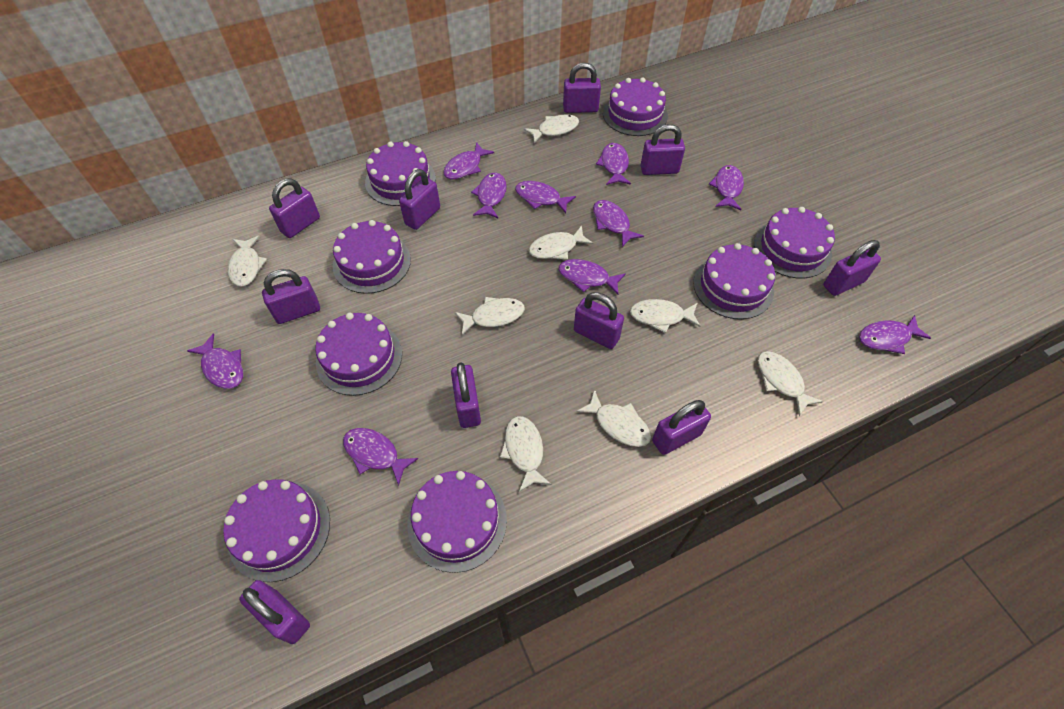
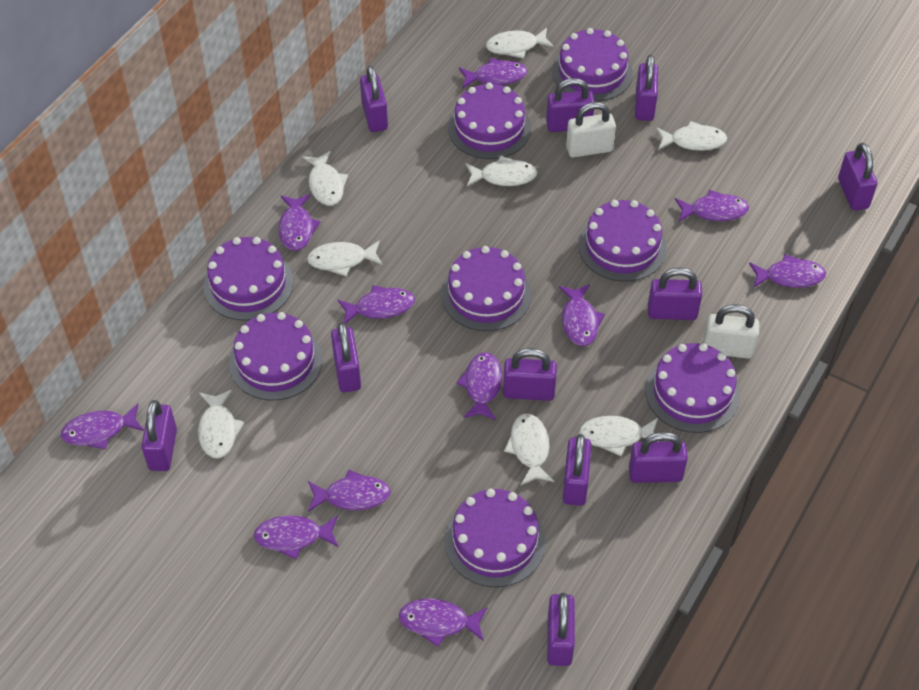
purple fish: [187,334,243,389] [343,428,419,485] [443,142,494,180] [471,173,507,218] [515,181,576,213] [559,259,626,294] [593,200,644,247] [596,143,631,185] [709,165,744,210] [859,315,931,354] = 10 -> [61,404,144,449] [254,516,338,559] [278,194,320,251] [308,470,391,512] [338,285,415,324] [399,599,487,647] [456,352,502,420] [459,58,528,88] [559,284,605,346] [675,190,749,222] [749,254,826,288] = 11
purple padlock: [239,580,310,644] [262,269,320,324] [269,179,320,238] [399,169,440,230] [451,362,481,428] [563,63,601,113] [574,292,624,349] [641,124,685,175] [652,400,711,455] [823,240,881,296] = 10 -> [141,400,177,471] [331,322,361,392] [360,66,388,132] [503,348,557,401] [546,78,594,132] [547,593,575,666] [563,434,591,506] [629,432,688,483] [635,55,658,121] [648,267,702,320] [838,143,877,211] = 11
white padlock: none = 0 -> [566,102,616,158] [703,304,759,359] = 2

